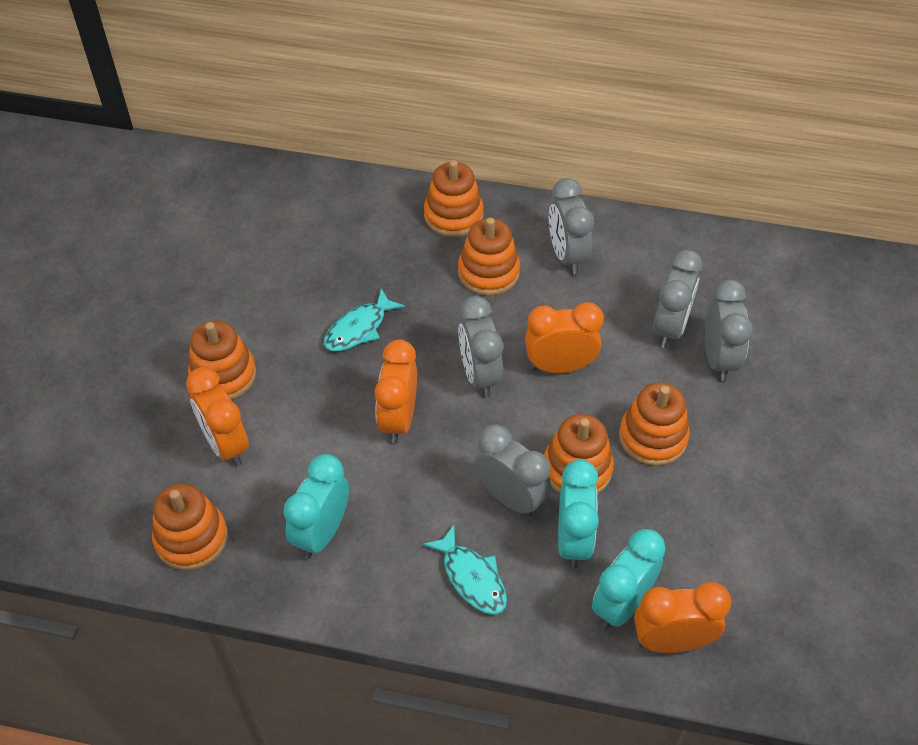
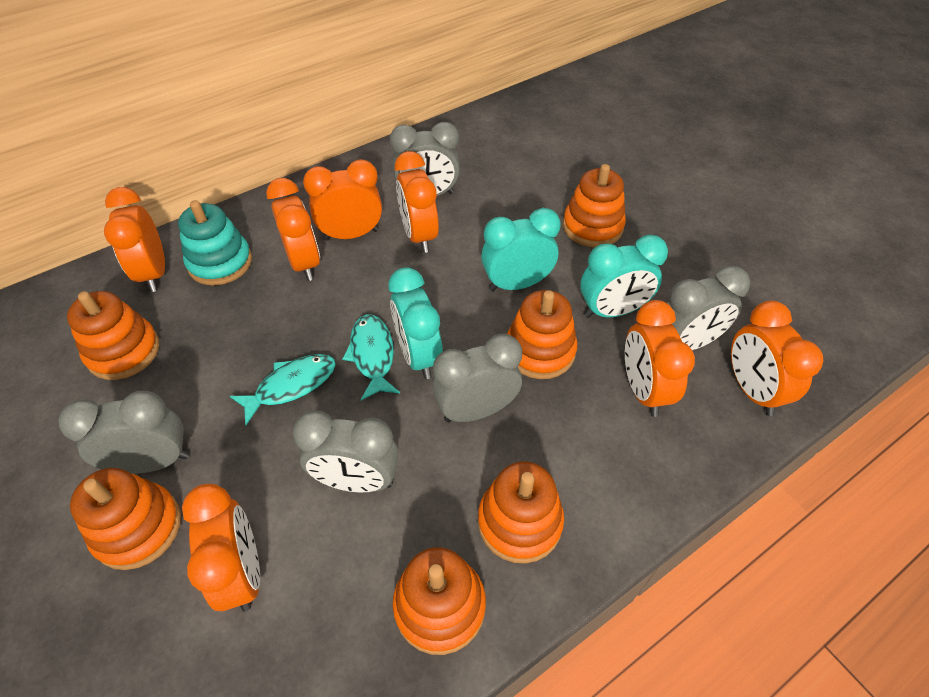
orange clock: [186,367,249,467] [375,340,417,444] [525,302,604,373] [634,582,731,653] = 4 -> [104,187,165,292] [182,484,260,612] [266,178,320,281] [303,159,382,241] [395,151,439,253] [625,300,695,417] [731,301,823,416] = 7
turquoise stacking toy: none = 0 -> [178,200,252,285] = 1

